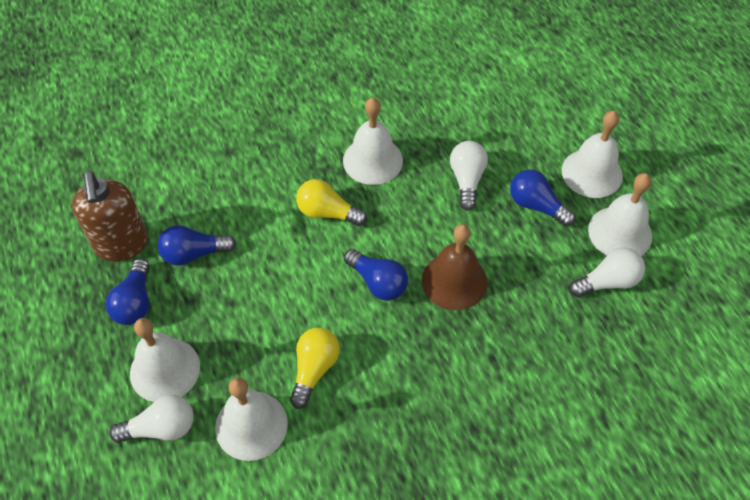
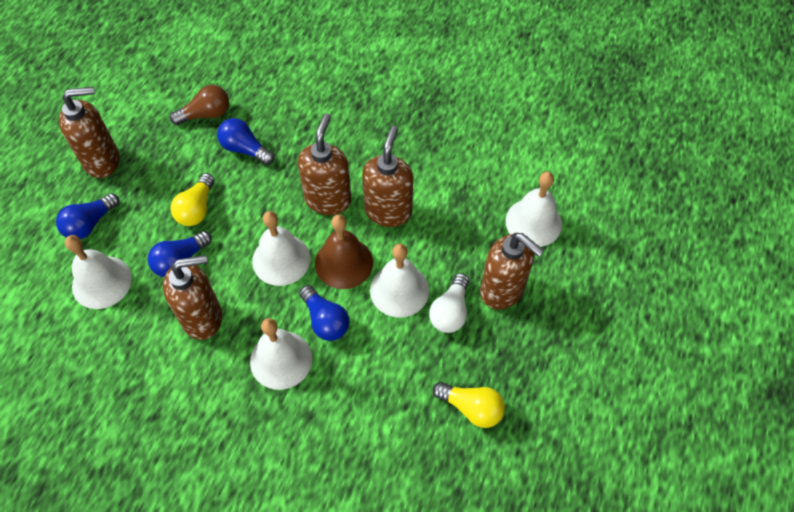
brown light bulb: none = 0 -> [170,85,229,125] = 1
brown soap dispenser: [72,171,148,262] = 1 -> [59,87,120,178] [163,255,222,340] [298,113,352,215] [362,126,413,227] [480,233,544,309] = 5
white light bulb: [109,395,193,443] [450,141,488,211] [569,248,645,298] = 3 -> [429,273,469,333] = 1

